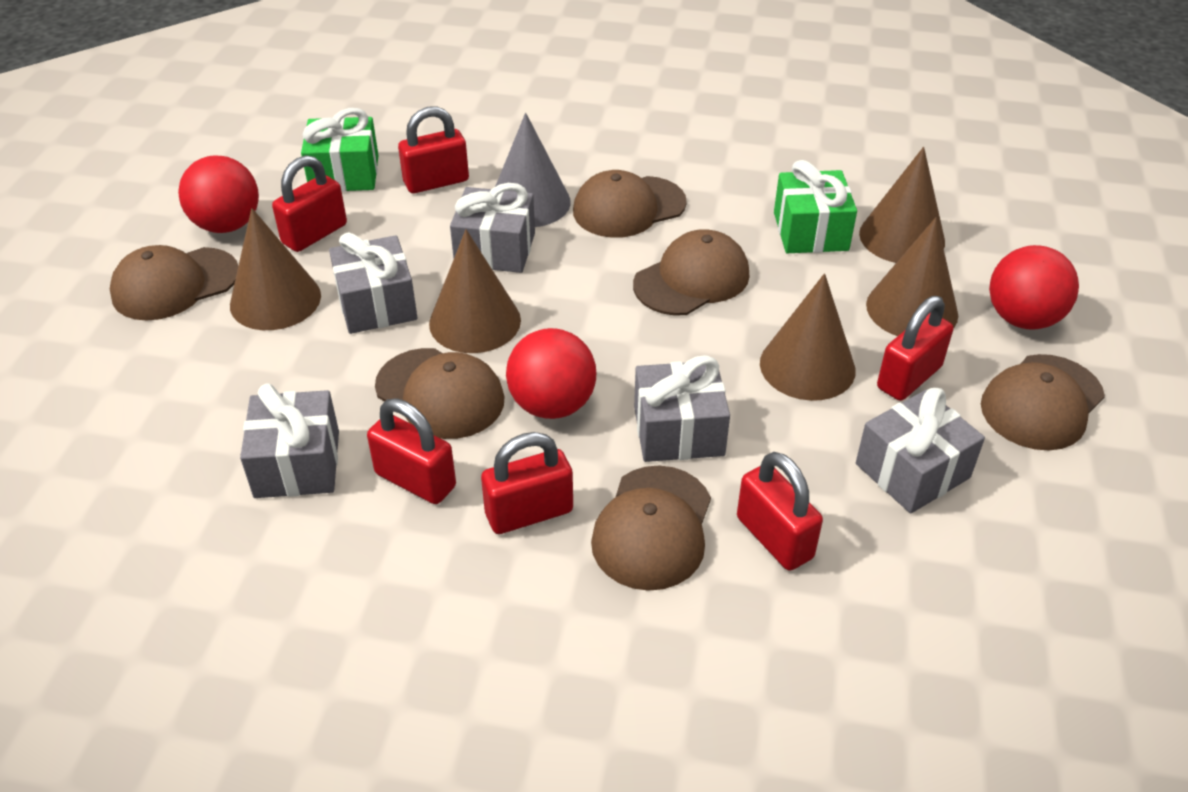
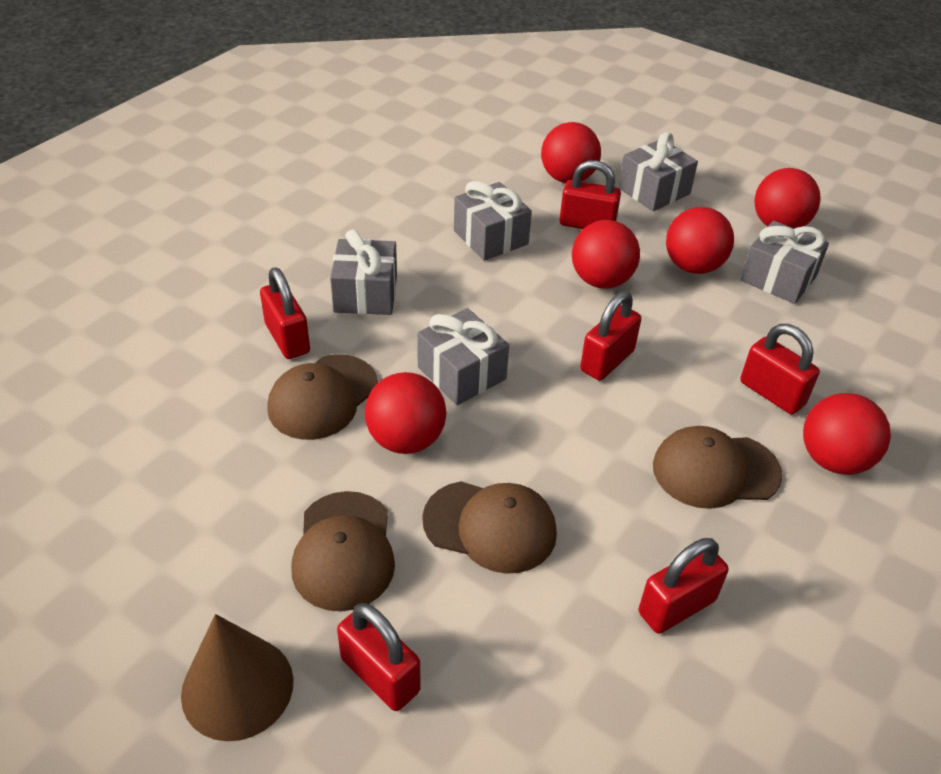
brown cap: [110,245,238,321] [375,348,504,439] [573,170,687,238] [591,466,711,591] [633,229,749,316] [981,354,1105,450] = 6 -> [267,355,378,440] [291,491,395,612] [422,481,557,574] [653,426,782,509] = 4
brown cone: [230,208,321,330] [429,229,521,353] [760,273,856,401] [859,147,945,263] [866,217,958,336] = 5 -> [181,614,294,741] = 1
green gift: [301,108,379,192] [774,160,857,253] = 2 -> none = 0
grey cone: [495,113,571,227] = 1 -> none = 0
red ball: [178,156,259,233] [506,328,596,419] [989,245,1079,330] = 3 -> [365,372,446,454] [541,122,601,183] [572,220,640,289] [666,207,734,274] [754,168,821,229] [803,393,891,475] = 6

